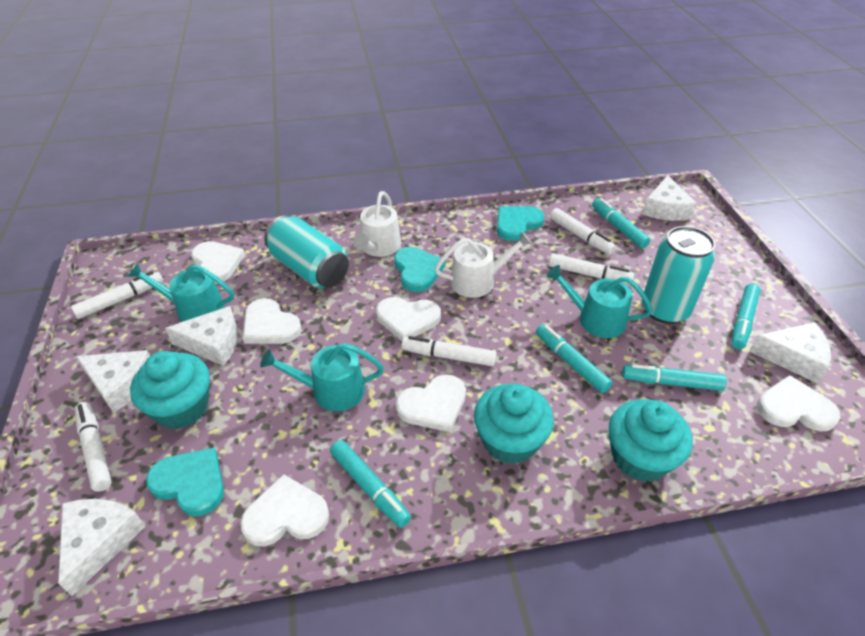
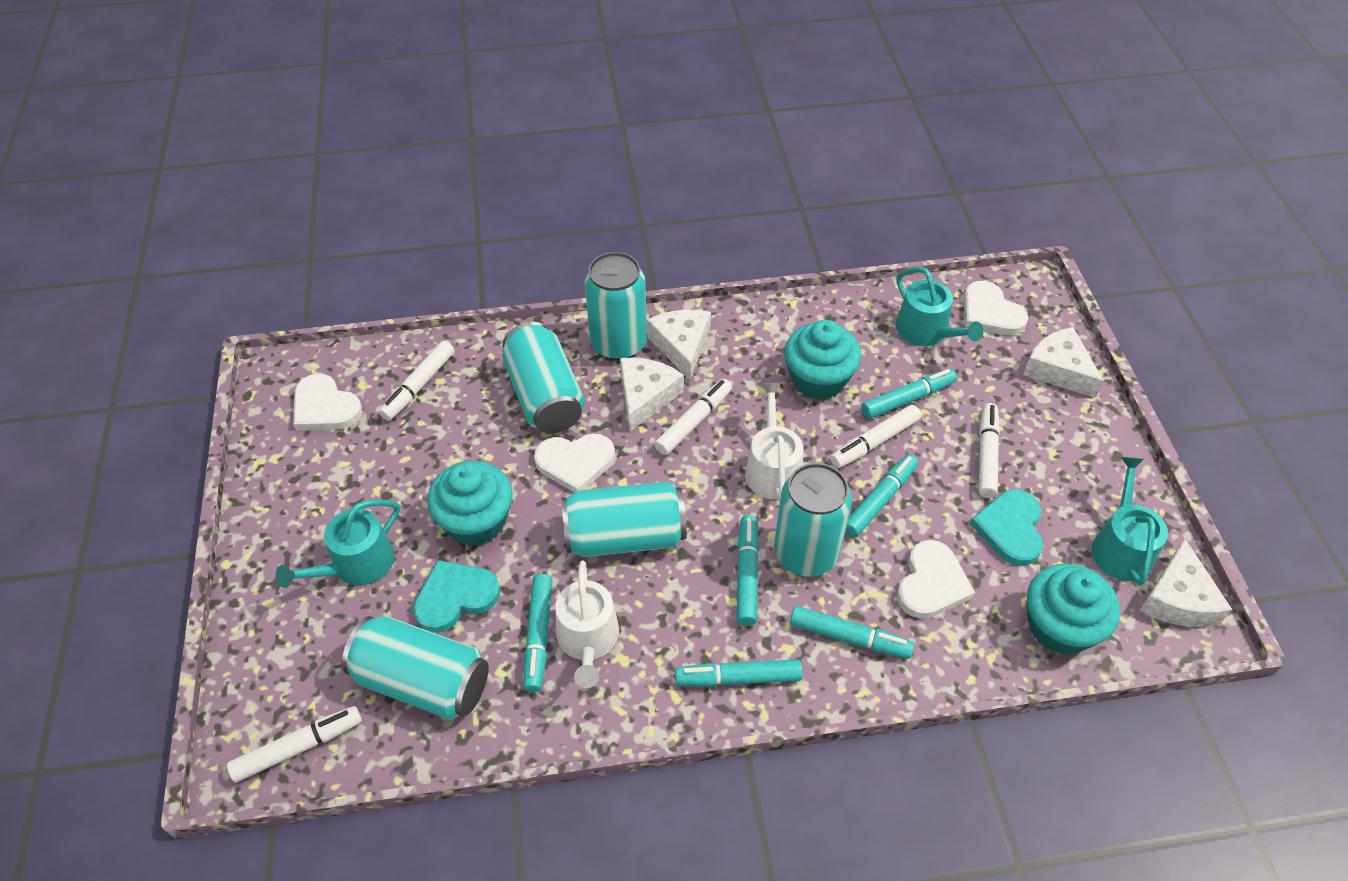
turquoise can: [264,215,349,289] [642,226,715,324] = 2 -> [342,616,489,720] [502,322,585,433] [562,481,687,557] [585,252,647,360] [774,463,852,577] = 5
turquoise heart: [146,448,224,517] [394,247,446,292] [497,206,545,241] = 3 -> [413,560,500,633] [970,489,1043,566] = 2
turquoise marker: [330,440,411,528] [536,324,613,393] [592,198,650,248] [622,364,727,391] [731,284,760,349] = 5 -> [524,574,552,692] [675,659,802,687] [737,515,759,625] [790,606,914,659] [845,454,918,537] [861,369,957,419] = 6
white cheese: [58,499,146,596] [76,350,150,413] [165,306,238,366] [642,175,697,221] [749,322,831,384] = 5 -> [620,358,684,432] [647,310,711,380] [1023,327,1104,398] [1140,539,1232,627] = 4
white heart: [191,241,245,284] [240,474,329,546] [243,298,302,344] [376,297,441,341] [396,374,466,432] [757,375,841,431] = 6 -> [293,374,363,430] [534,433,615,493] [897,540,975,619] [964,281,1028,335] = 4

